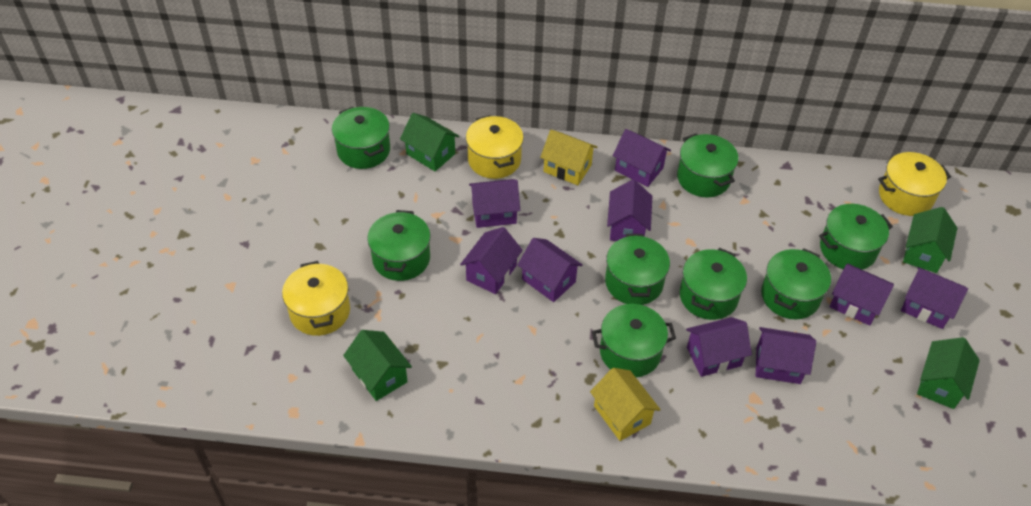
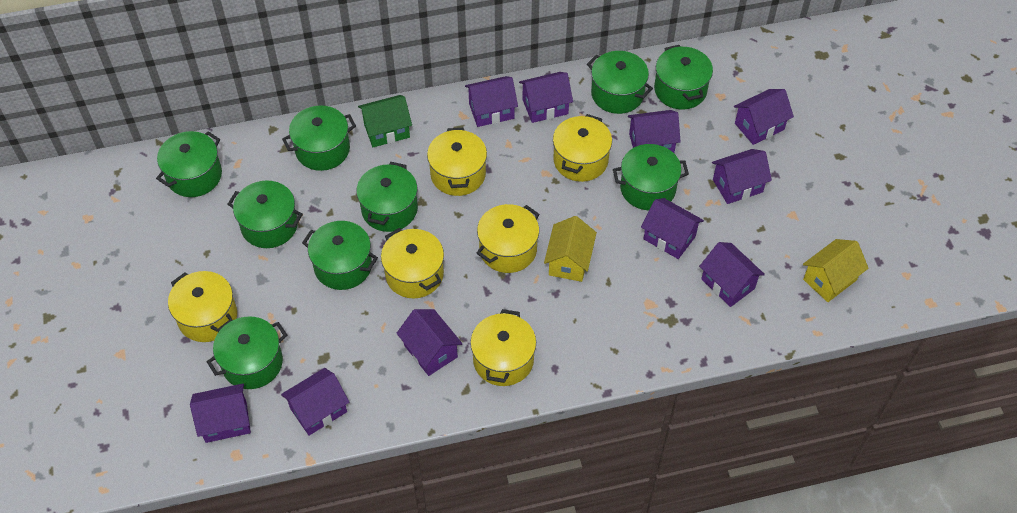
green house: [343,330,412,401] [400,113,459,171] [903,207,957,273] [917,337,980,409] = 4 -> [358,95,412,147] = 1
green pot: [332,107,390,169] [367,210,430,281] [592,304,676,378] [605,234,670,305] [677,133,739,197] [680,248,747,320] [761,248,831,319] [819,204,893,270] = 8 -> [156,131,222,197] [207,316,287,389] [228,180,303,248] [282,105,356,171] [302,221,378,290] [356,162,418,232] [587,51,653,114] [613,144,689,210] [654,45,713,110] = 9
purple house: [460,227,523,294] [469,179,520,228] [517,238,583,302] [607,179,652,241] [613,129,671,187] [686,317,752,377] [756,327,816,384] [829,264,894,326] [901,267,968,329] = 9 -> [190,384,251,443] [281,368,349,436] [396,309,463,376] [465,76,518,127] [519,72,573,123] [628,110,681,153] [641,198,704,259] [699,242,765,307] [712,149,772,204] [734,89,794,145] = 10
yellow pot: [282,261,350,336] [466,115,524,179] [878,152,951,216] = 3 -> [168,271,237,342] [381,228,444,298] [427,128,487,196] [470,309,536,386] [476,204,539,273] [553,114,612,182] = 6

